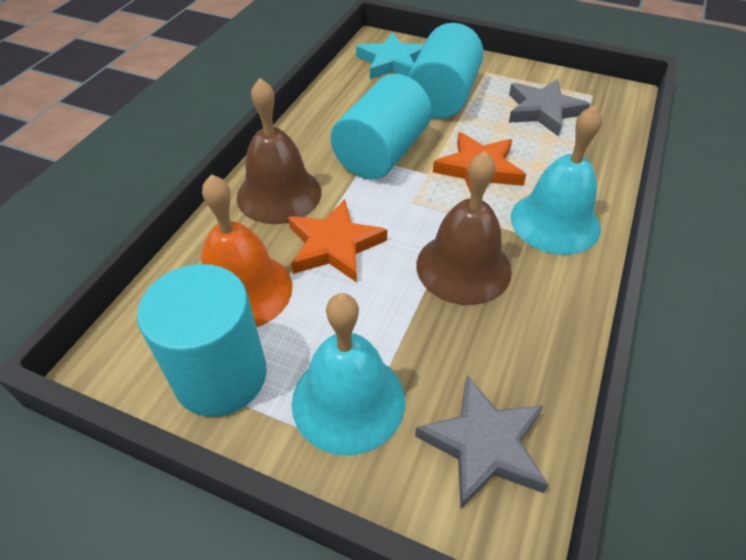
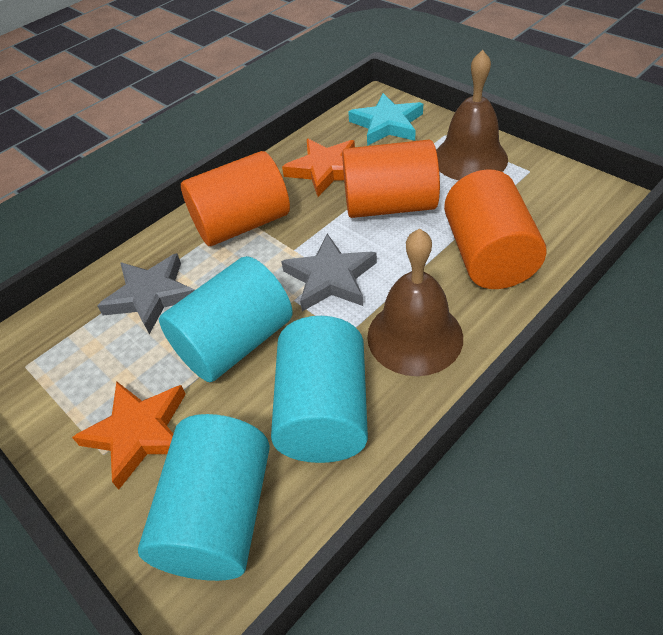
orange bell: [201,174,293,327] = 1 -> none = 0
orange cylinder: none = 0 -> [181,151,290,246] [342,140,440,218] [444,169,546,289] = 3
turquoise bell: [292,293,405,455] [511,105,602,255] = 2 -> none = 0

